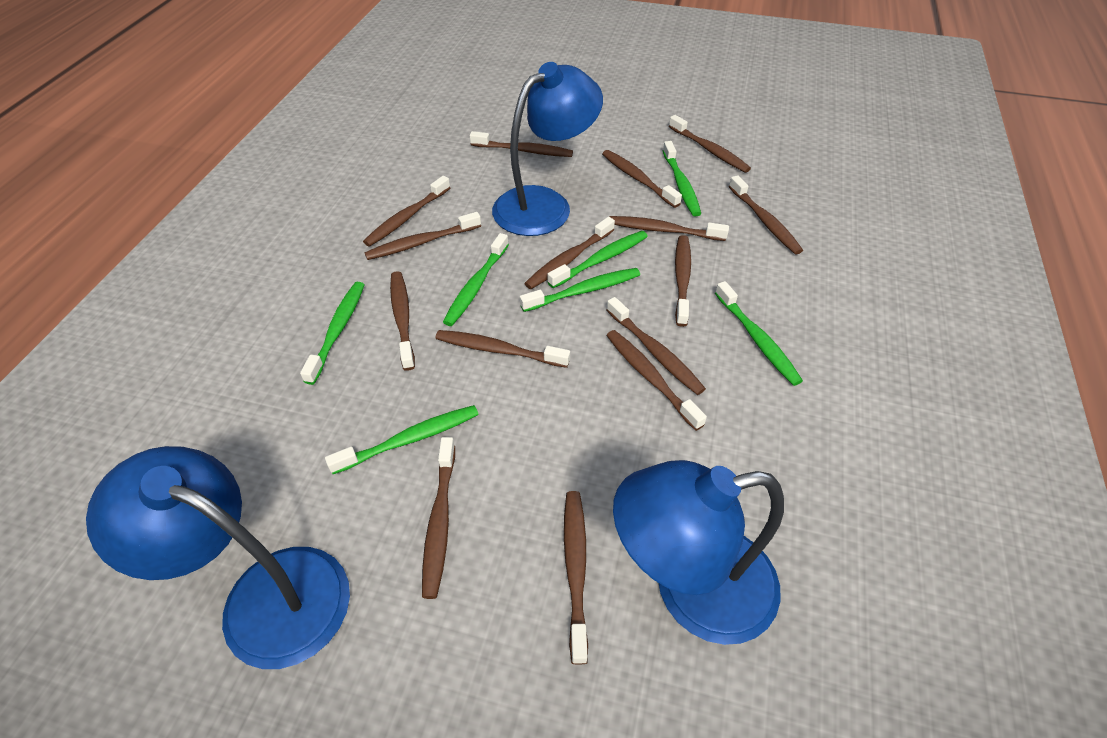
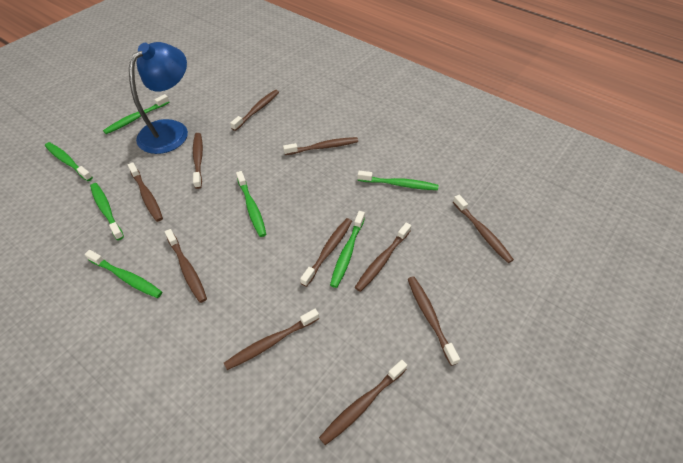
blue lamp: [86,446,350,669] [492,62,603,236] [613,460,784,645] = 3 -> [129,42,188,154] = 1
brown toothbrush: [363,176,450,247] [364,212,481,260] [390,271,415,371] [422,437,455,599] [435,330,570,368] [470,131,573,157] [524,217,615,289] [564,491,588,665] [602,150,682,208] [606,330,707,431] [607,297,706,395] [610,216,729,241] [669,115,751,173] [675,235,691,327] [729,175,803,254] = 15 -> [128,162,163,222] [165,229,207,303] [193,133,203,189] [224,309,319,370] [230,90,279,131] [283,137,358,155] [300,218,352,287] [319,360,407,445] [355,222,411,292] [408,276,460,366] [453,195,514,263] = 11

